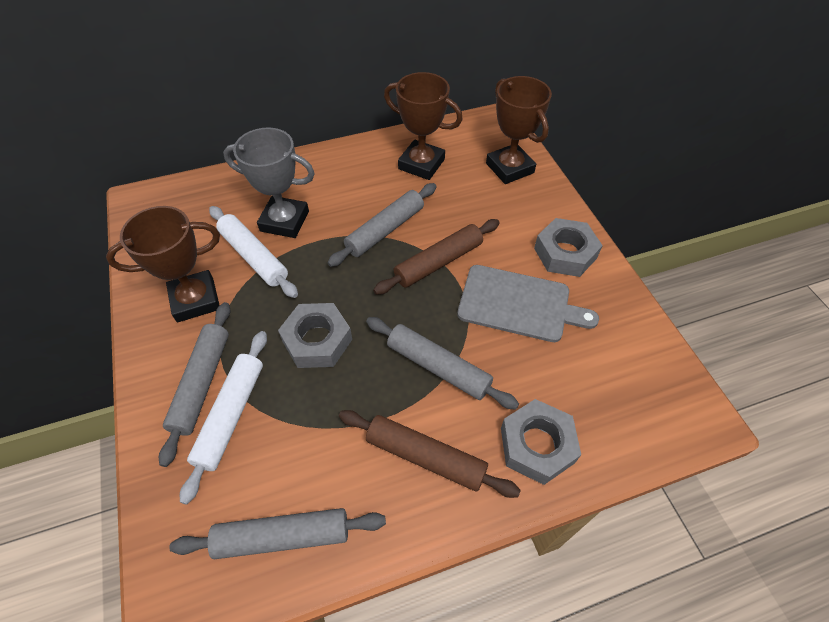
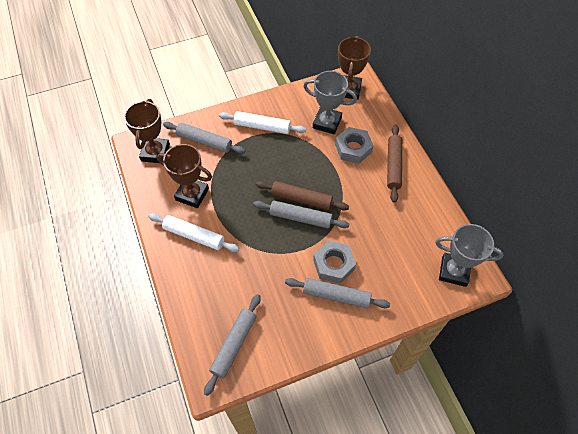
grey cutting board: [457,265,599,342] = 1 -> none = 0
grey nut: [278,303,352,368] [501,399,581,485] [534,218,603,277] = 3 -> [313,240,356,284] [335,127,373,164] = 2
grey trophy: [223,127,315,238] = 1 -> [303,71,357,135] [435,224,504,287] = 2

